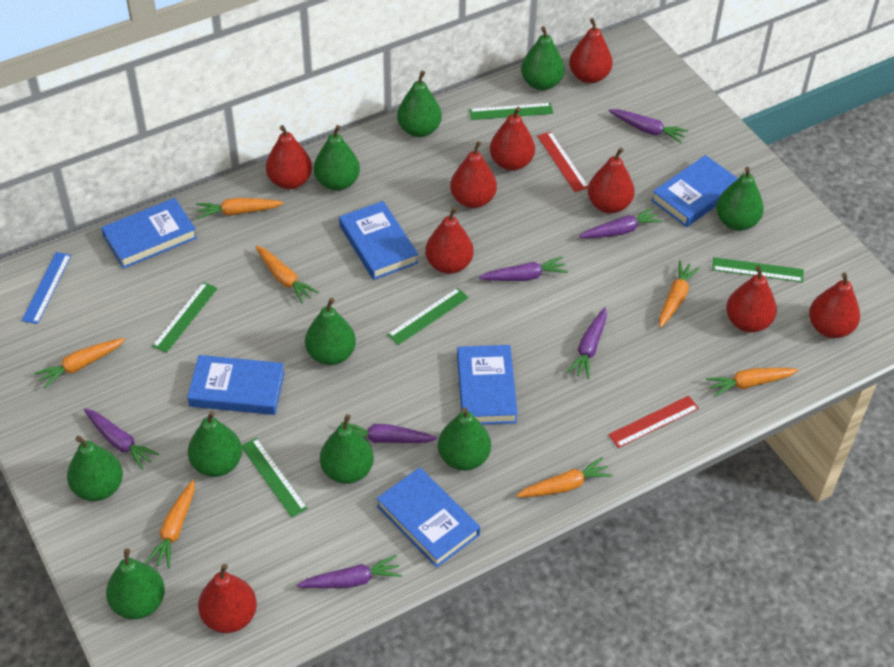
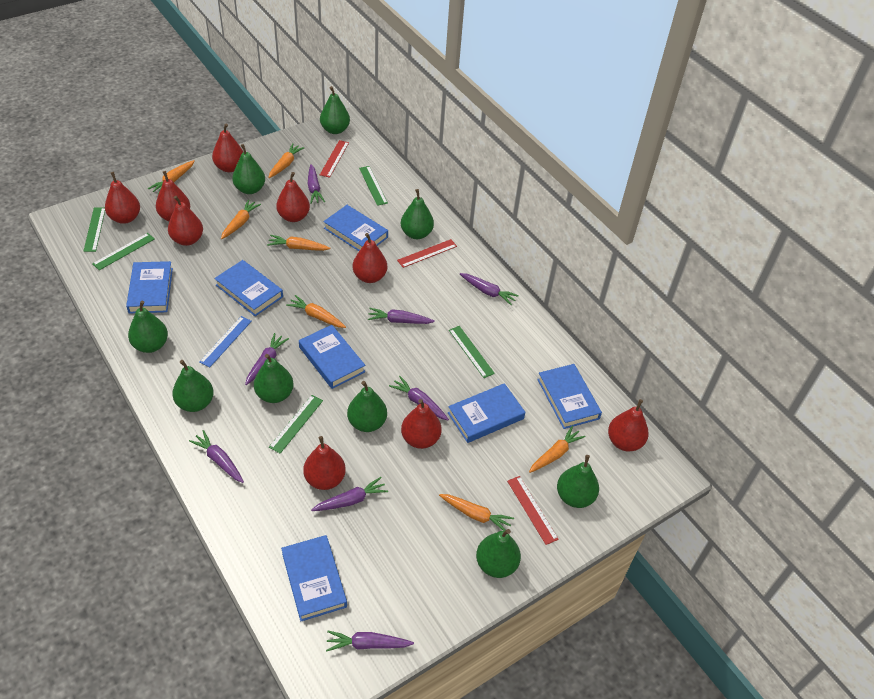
blue book: [101,198,197,269] [187,355,285,415] [339,201,418,280] [377,467,480,568] [457,345,518,425] [651,155,738,227] = 6 -> [126,261,173,314] [214,260,283,316] [281,535,347,621] [299,325,365,389] [323,205,388,251] [448,383,525,443] [537,364,602,429] = 7
green pear: [67,436,123,501] [106,548,165,619] [188,410,242,477] [305,298,356,365] [314,125,360,191] [320,414,374,484] [397,71,442,137] [438,407,491,471] [521,26,565,90] [716,166,764,231] = 10 -> [128,301,168,353] [172,360,214,412] [232,144,265,194] [254,354,294,403] [320,86,350,134] [347,381,387,432] [401,189,434,239] [476,529,521,578] [557,455,599,508] = 9
purple carrot: [84,408,159,470] [297,555,402,588] [341,422,437,443] [478,257,568,281] [567,307,607,379] [579,207,663,238] [609,109,688,143] = 7 -> [189,430,244,483] [245,333,289,385] [308,164,325,203] [311,477,388,511] [326,631,414,652] [368,308,435,324] [389,376,449,420] [460,273,519,305] = 8
red ruler: [537,132,588,192] [608,396,699,448] = 2 -> [320,140,349,178] [397,239,457,268] [507,476,559,545] = 3

